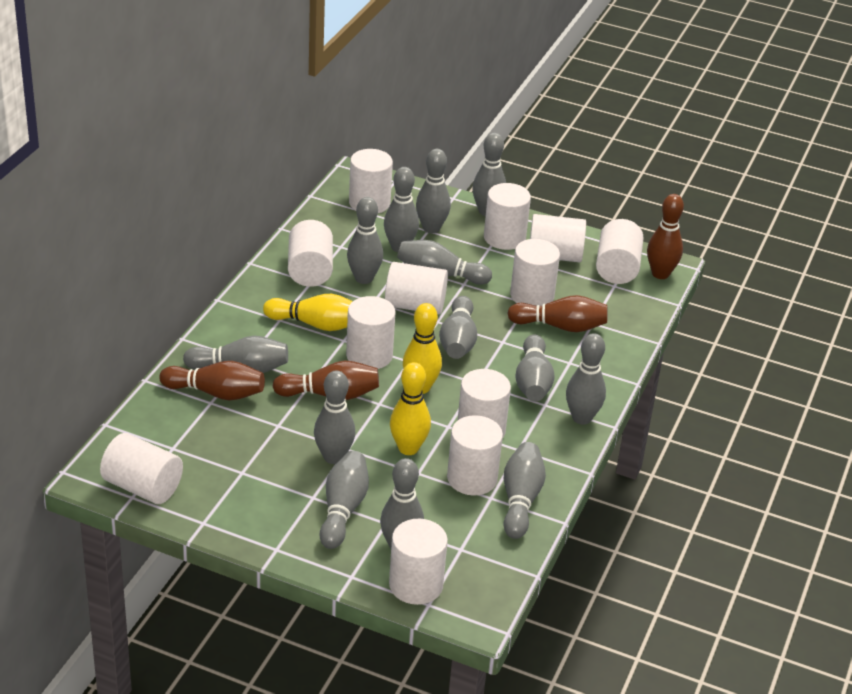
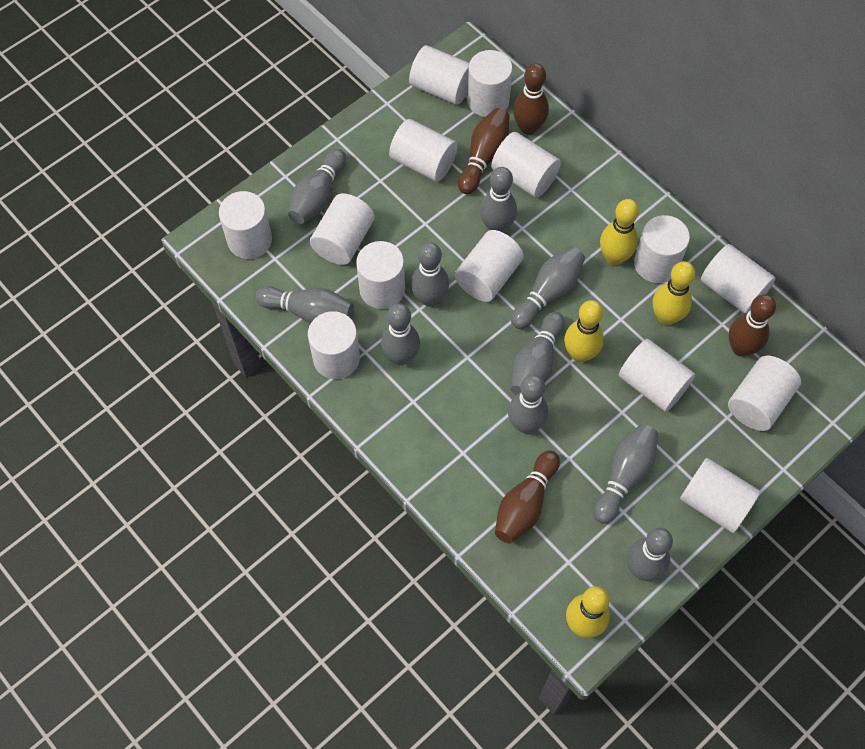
grey bowling pin: [183,336,288,373] [314,370,355,464] [320,451,369,549] [347,197,383,284] [380,458,424,549] [384,167,419,252] [397,240,492,285] [416,149,451,233] [439,296,477,359] [472,133,506,216] [504,442,546,539] [515,335,555,401] [566,333,606,425] = 13 -> [255,286,354,324] [288,149,346,224] [381,303,420,365] [411,242,449,307] [480,167,517,232] [508,375,548,433] [511,246,585,329] [511,312,565,395] [594,424,658,524] [627,528,673,581] = 10
white cylinder: [100,433,183,504] [288,220,333,287] [346,296,395,369] [349,149,393,213] [385,262,448,314] [389,519,448,605] [447,415,503,496] [458,369,511,437] [484,183,531,250] [510,239,560,306] [530,214,586,262] [596,219,644,284] = 12 -> [219,191,272,259] [308,311,360,379] [310,193,374,265] [356,241,405,309] [389,119,457,182] [409,45,469,105] [455,230,524,302] [467,50,513,117] [491,132,561,197] [619,339,695,412] [634,215,690,283] [680,458,761,533] [701,244,776,314] [728,356,801,431] = 14
yellow bowling pin: [263,294,353,331] [390,362,431,455] [403,303,442,394] = 3 -> [564,300,604,362] [566,586,610,638] [600,199,639,265] [653,261,695,325] = 4

